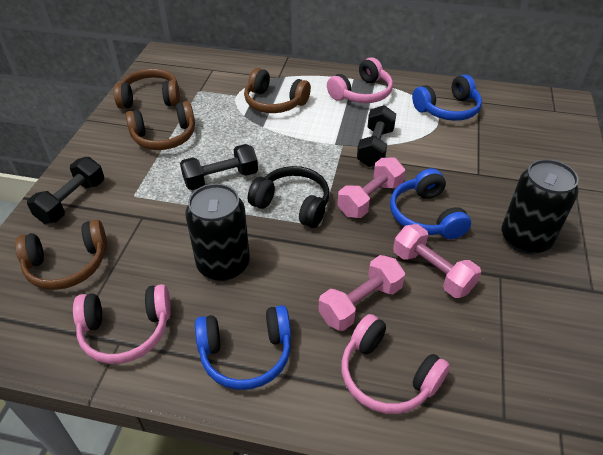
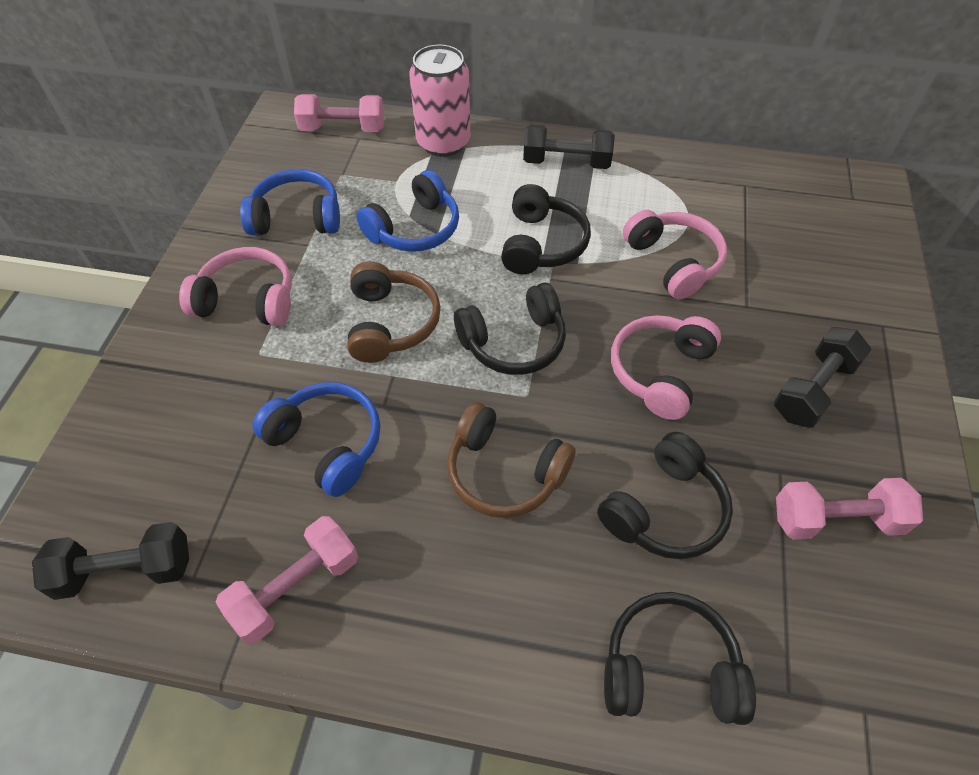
black can: [185,184,250,281] [502,159,579,254] = 2 -> none = 0
black headphones: [248,166,329,228] = 1 -> [454,283,566,375] [501,184,591,274] [597,432,733,559] [604,592,756,725] = 4
brown headphones: [15,219,107,290] [114,69,180,109] [126,101,195,150] [244,68,311,113] = 4 -> [347,261,441,363] [447,402,576,518] = 2
pink can: none = 0 -> [409,45,470,157] = 1

